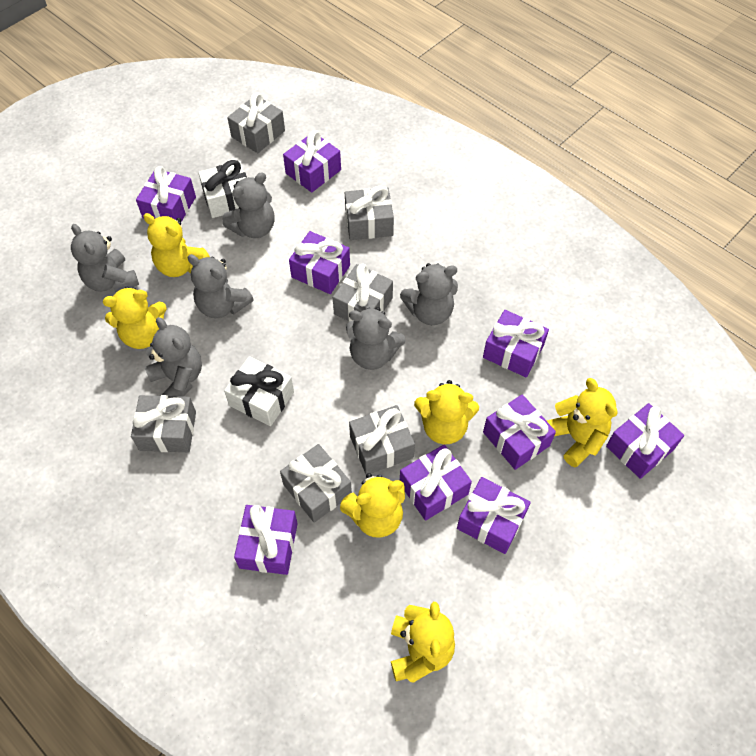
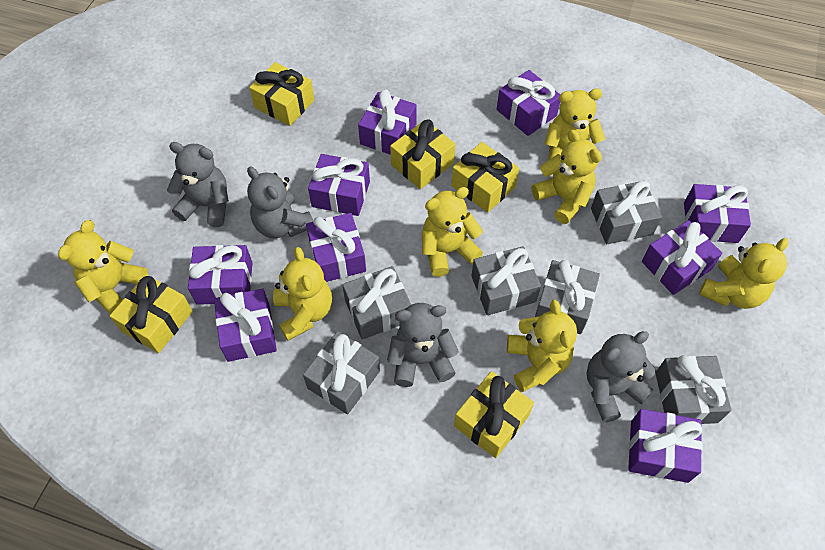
grey teddy bear: [71,224,139,292] [145,317,202,397] [188,254,254,318] [222,172,275,238] [346,307,406,370] [400,263,458,325] = 6 -> [167,142,229,227] [247,167,313,238] [387,303,459,387] [587,331,656,422] = 4
white gift: [198,160,247,218] [224,356,294,426] = 2 -> none = 0
yellow gift: none = 0 -> [110,274,193,353] [249,62,314,126] [390,119,455,189] [451,142,519,213] [454,371,534,458] = 5
yellow teddy bear: [103,287,167,349] [143,213,210,277] [340,473,405,538] [391,602,455,683] [414,380,479,444] [547,378,617,467] = 6 -> [58,220,148,314] [273,247,332,341] [422,187,483,277] [507,300,577,392] [532,130,602,224] [545,89,605,163] [699,238,789,309] = 7

